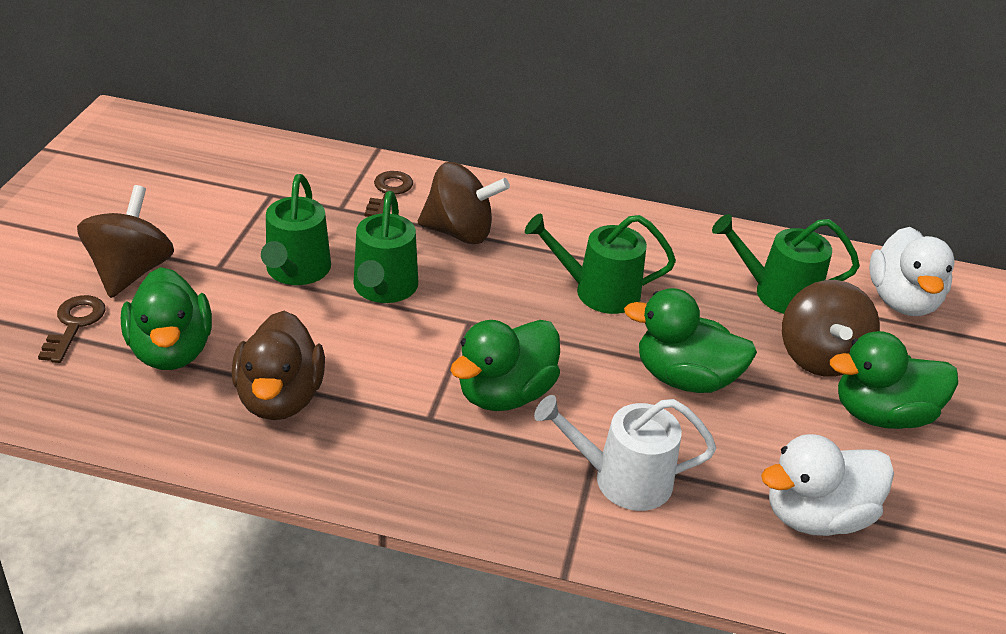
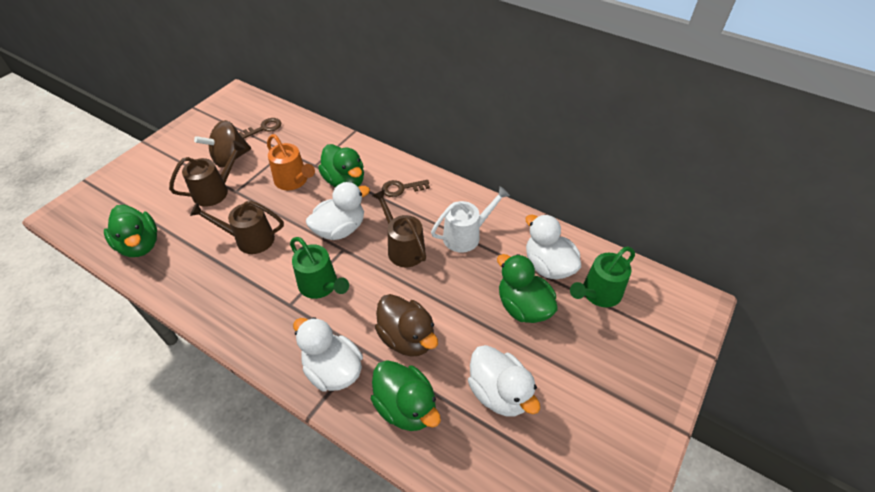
brown spinning top: [77,185,174,298] [418,162,510,244] [782,280,880,377] = 3 -> [194,120,251,167] = 1
brown watering can: none = 0 -> [169,141,246,207] [190,200,284,254] [372,190,426,267] = 3
green watering can: [261,174,331,285] [353,191,418,303] [525,214,676,314] [712,214,860,314] = 4 -> [290,237,349,299] [570,247,635,307] = 2
orange watering can: none = 0 -> [267,134,315,190] = 1
white duck: [761,434,894,536] [869,227,954,316] = 2 -> [293,317,363,392] [306,182,370,240] [468,345,540,416] [526,215,581,279] = 4

